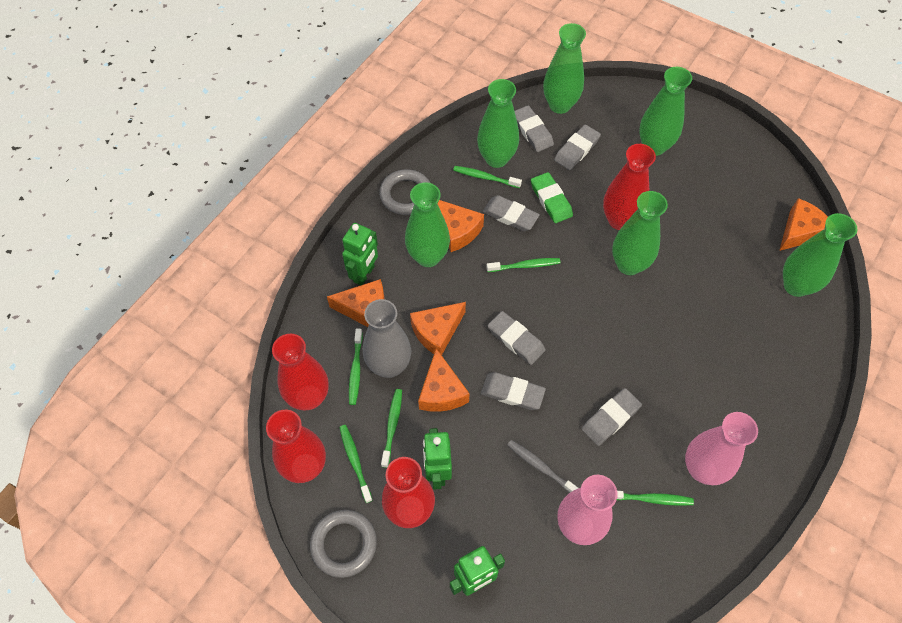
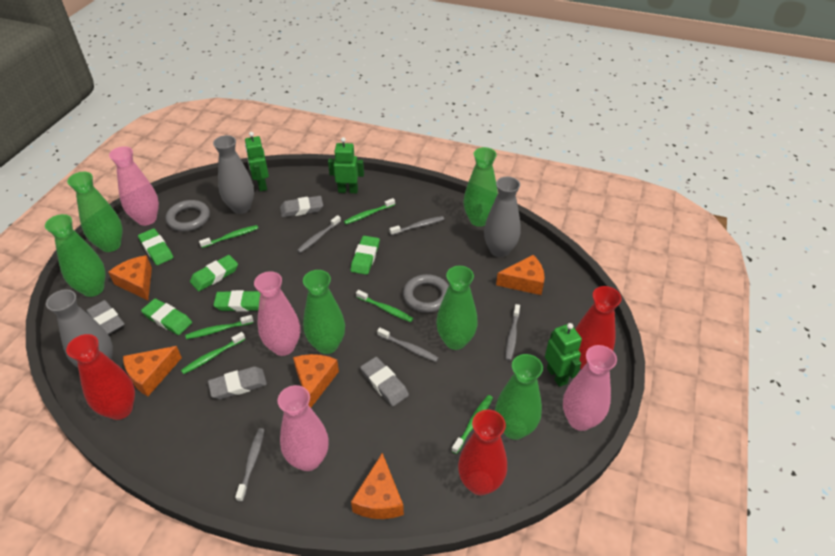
green eraser: [531,172,573,223] = 1 -> [138,228,173,265] [141,298,192,335] [190,255,238,291] [213,290,260,312] [350,236,380,275] = 5
grey eraser: [481,372,546,410] [482,195,540,231] [488,311,546,365] [515,105,554,152] [554,125,601,170] [581,388,642,446] = 6 -> [86,300,125,335] [208,366,267,399] [280,196,323,217] [360,357,409,406] = 4
grey toothbrush: [507,440,578,493] = 1 -> [235,428,265,502] [297,215,341,253] [377,328,439,362] [389,216,444,235] [506,304,520,361] = 5
grey vase: [363,299,411,378] = 1 -> [46,290,113,367] [213,135,254,214] [484,177,521,257] = 3
pink vase: [557,475,618,545] [685,412,758,485] = 2 -> [109,146,159,226] [254,271,300,356] [278,385,329,471] [563,345,617,431] = 4
red vase: [266,410,326,483] [272,333,329,410] [382,457,435,528] [603,144,656,230] = 4 -> [66,334,135,420] [458,410,507,495] [575,286,622,369] = 3

